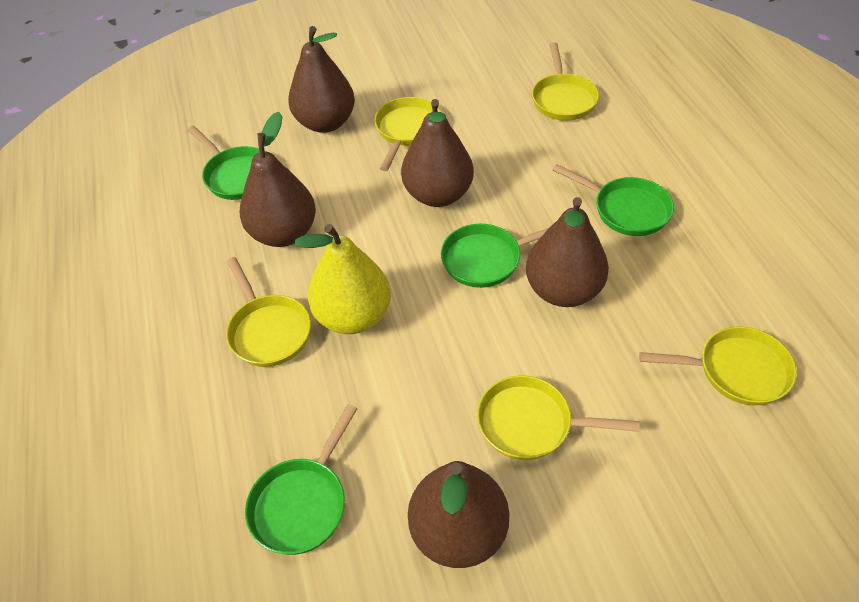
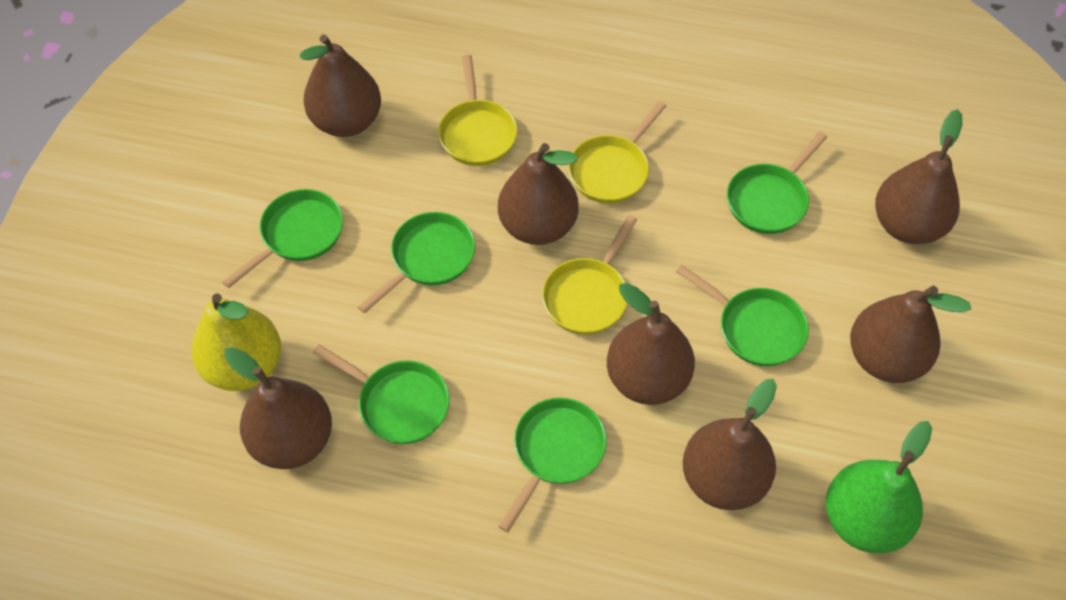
brown pear: [240,112,316,247] [288,26,355,133] [401,99,474,207] [408,461,509,568] [526,197,609,307] = 5 -> [224,347,332,469] [300,34,381,137] [498,143,579,245] [607,283,695,405] [683,379,777,510] [850,286,972,383] [875,109,962,244] = 7
green pan: [188,126,259,200] [245,404,358,555] [441,224,549,288] [553,164,674,236] = 4 -> [222,189,343,288] [313,344,450,444] [358,212,475,314] [498,398,607,532] [676,264,809,366] [727,132,827,234] = 6
green pear: none = 0 -> [826,421,932,553] = 1
yellow pan: [226,257,311,367] [374,97,441,171] [477,375,640,460] [532,42,599,121] [639,326,797,405] = 5 -> [438,55,517,166] [542,215,637,335] [568,101,666,204] = 3

